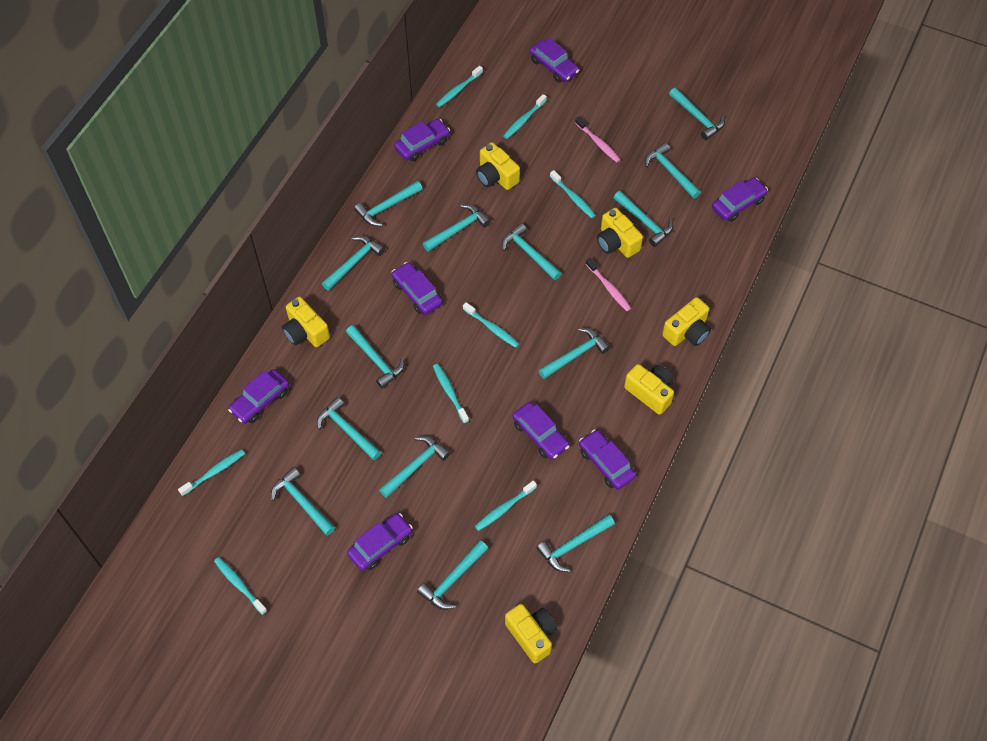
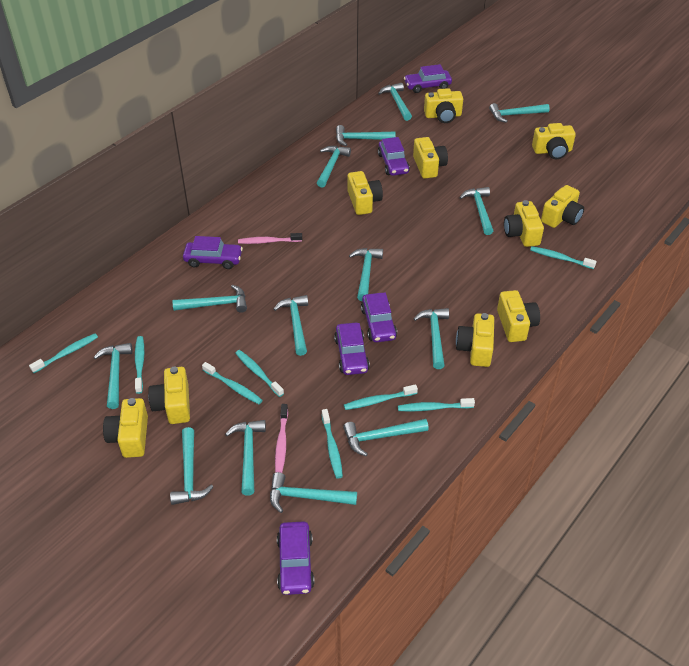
purple car: [228,369,289,424] [347,513,413,571] [392,262,442,315] [394,119,450,161] [512,402,570,460] [529,38,579,82] [579,429,636,490] [712,178,768,222] = 8 -> [183,236,243,269] [277,521,314,595] [334,323,370,375] [361,292,397,343] [378,137,410,176] [404,64,452,93] = 6
yellow camera: [282,297,330,347] [476,142,520,190] [505,604,558,663] [597,208,643,258] [624,364,674,415] [662,297,711,346] = 6 -> [103,398,148,458] [148,367,190,424] [347,171,383,215] [413,137,448,179] [424,88,463,123] [456,313,494,367] [497,290,540,342] [504,200,544,247] [532,123,576,159] [541,185,584,228] = 10

